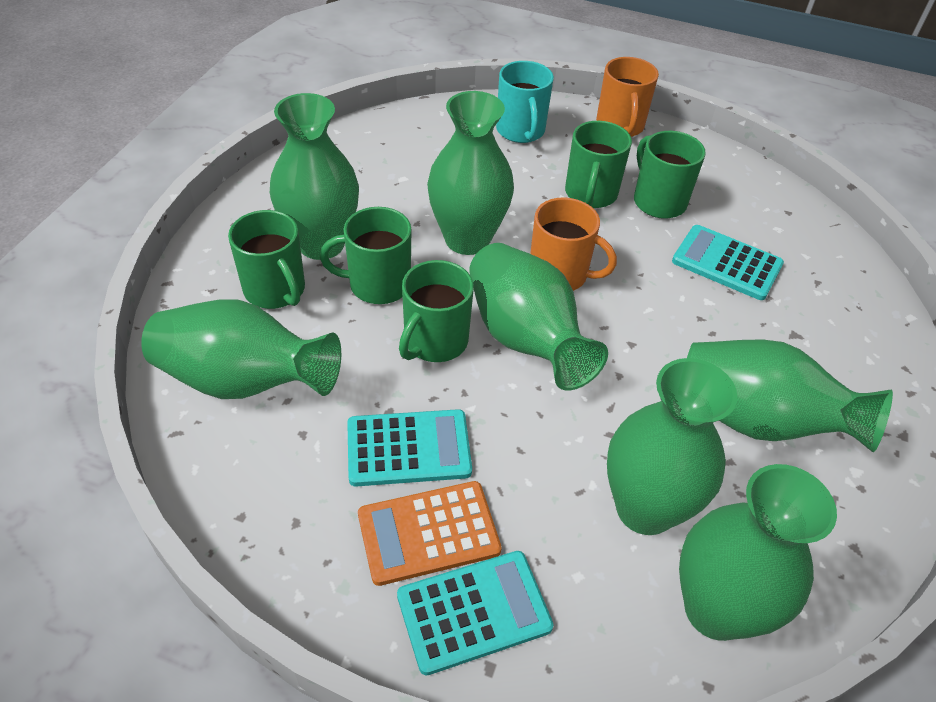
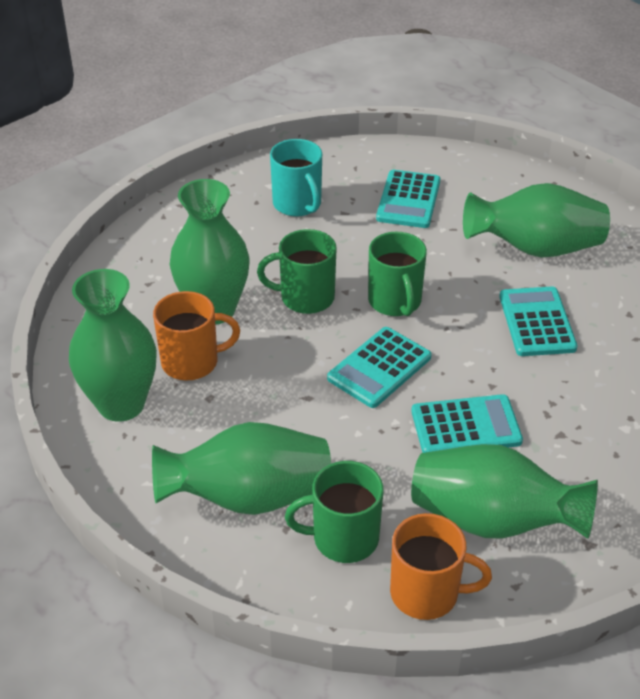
green mug: [228,210,305,309] [320,207,411,304] [399,260,474,362] [565,121,632,208] [634,131,706,219] = 5 -> [257,229,337,314] [285,461,383,563] [368,232,427,316] = 3
green vase: [141,299,341,399] [270,93,359,260] [427,91,514,255] [469,243,608,391] [607,358,737,535] [679,464,837,641] [687,339,893,452] = 7 -> [69,269,157,422] [152,422,331,515] [170,179,250,325] [411,444,598,539] [463,183,610,257] = 5
orange calculator: [358,481,502,586] = 1 -> none = 0
turquoise calculator: [347,409,472,486] [397,551,554,675] [672,225,784,300] = 3 -> [327,327,432,408] [376,170,440,228] [411,394,523,453] [499,287,577,356] = 4

